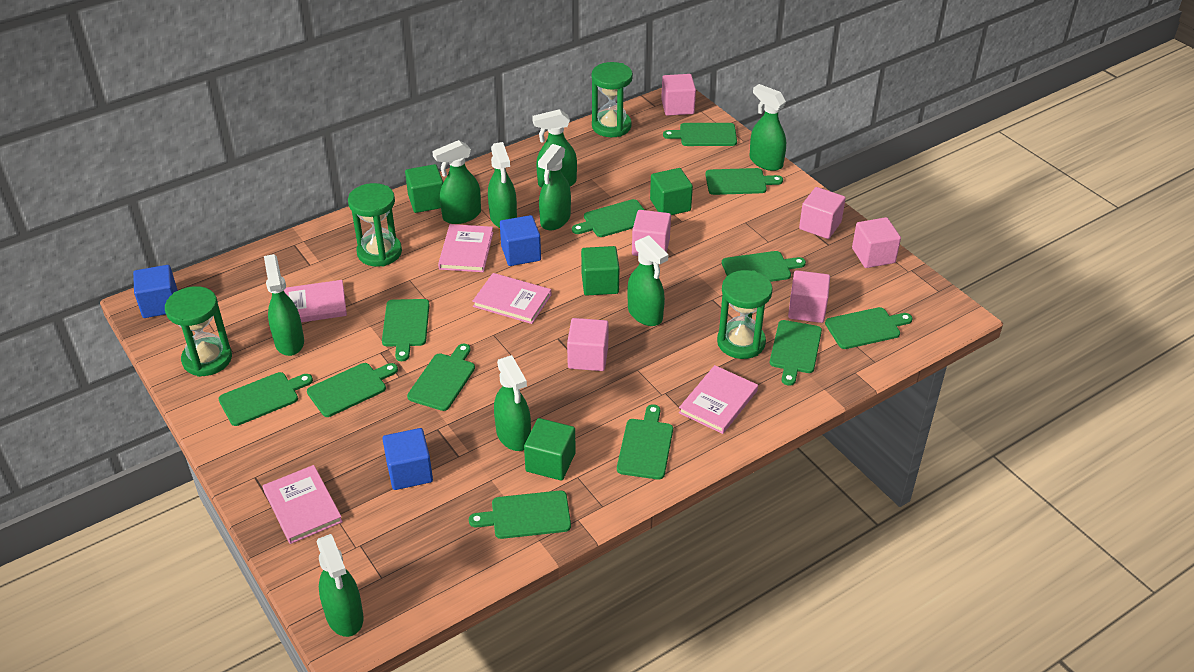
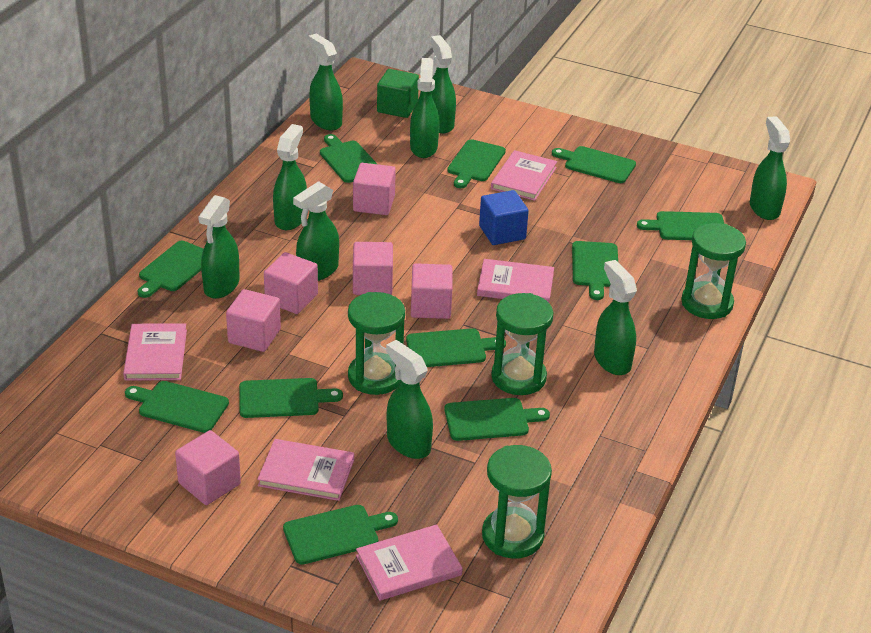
blue cube: [133,265,178,318] [382,428,433,490] [500,215,541,266] = 3 -> [479,190,529,245] = 1
green cube: [405,164,443,213] [524,418,576,481] [581,246,619,296] [650,168,693,215] = 4 -> [377,69,419,118] = 1
green cutting board: [218,372,313,426] [307,363,398,417] [382,299,430,361] [407,343,475,411] [469,490,571,539] [572,199,644,237] [617,404,673,480] [663,123,737,146] [705,168,783,195] [722,251,806,282] [770,320,822,386] [825,307,912,349] = 12 -> [125,381,229,433] [137,241,204,298] [239,378,343,418] [283,505,398,565] [320,134,377,183] [406,328,506,367] [444,398,550,441] [447,139,506,188] [552,146,636,183] [572,241,618,300] [637,211,724,240] = 11

